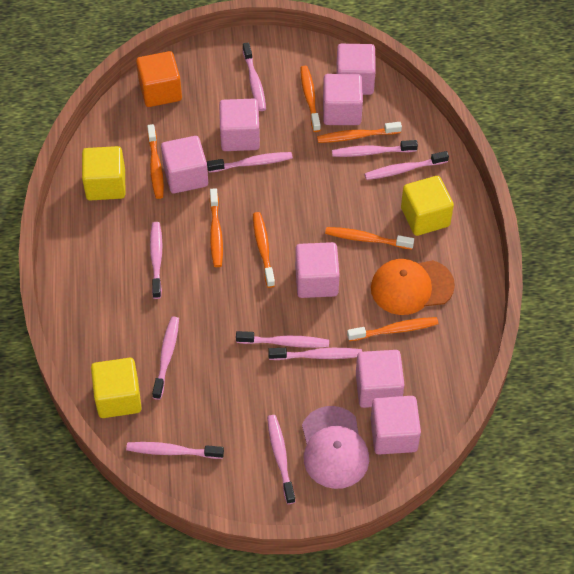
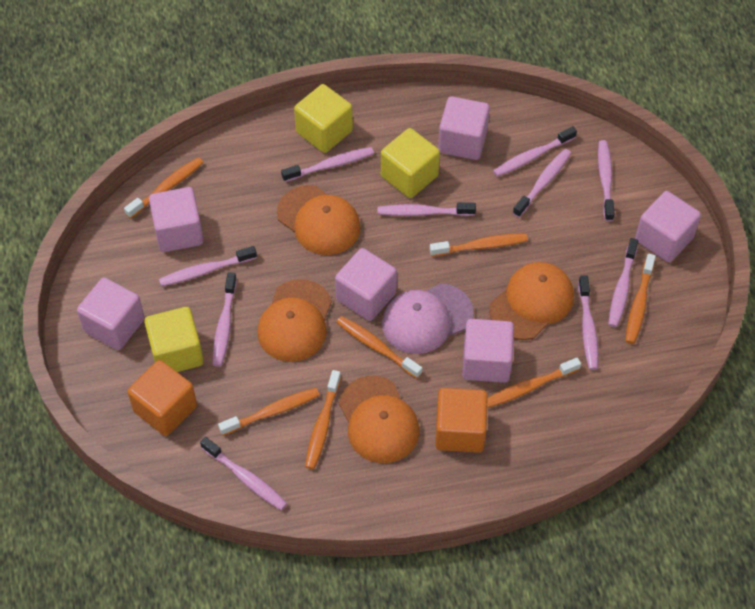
orange cap: [371,259,455,315] = 1 -> [257,279,332,362] [277,185,361,255] [339,376,419,463] [489,262,574,340] = 4
orange cube: [136,51,182,107] = 1 -> [128,360,197,436] [435,388,488,453] = 2
pink cube: [161,136,208,193] [219,99,260,151] [295,242,340,298] [323,74,363,125] [336,44,376,95] [356,350,405,408] [371,396,421,455] = 7 -> [77,278,145,350] [149,187,204,252] [335,248,397,321] [438,96,490,160] [462,319,514,383] [635,191,701,263] = 6

